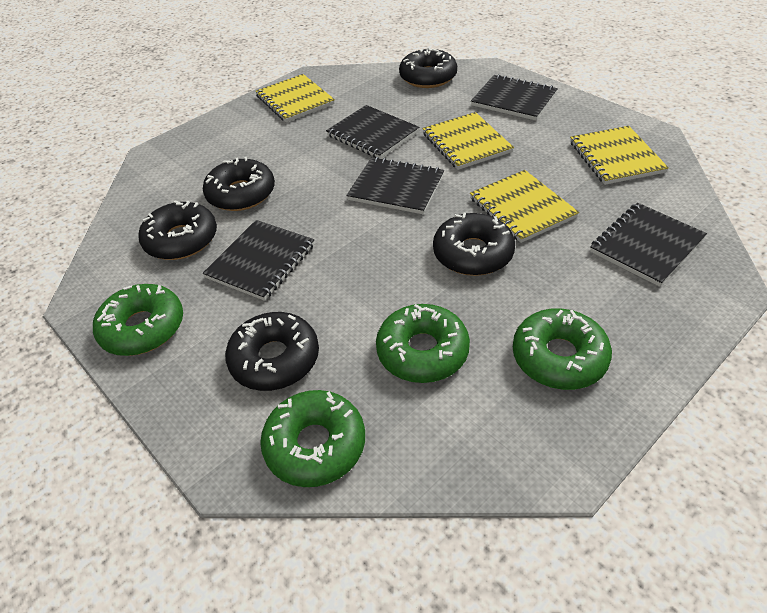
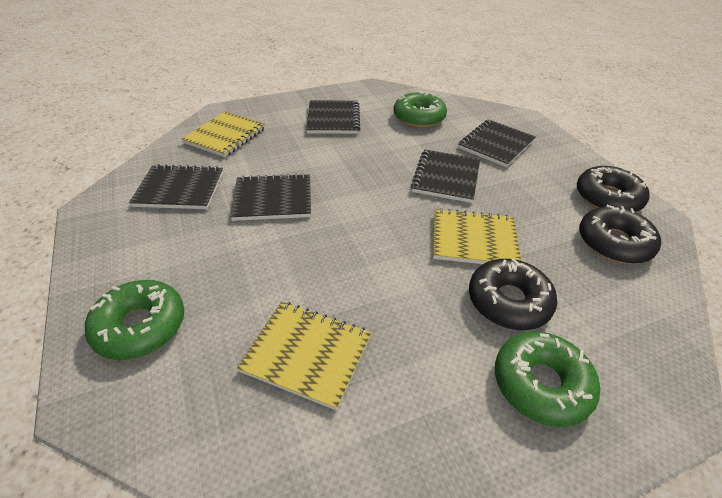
black donut: [138,200,217,260] [203,157,275,211] [225,312,319,391] [399,47,457,88] [433,213,515,276] = 5 -> [469,258,557,330] [577,166,650,212] [579,205,661,264] = 3
green donut: [93,284,183,356] [260,390,365,487] [376,304,470,383] [513,308,612,390] = 4 -> [85,280,184,360] [394,91,447,128] [495,332,600,427] = 3
yellow notebook: [256,74,335,122] [423,112,514,170] [470,170,579,243] [570,126,669,185] = 4 -> [182,111,265,157] [237,302,371,410] [433,208,521,264] = 3

